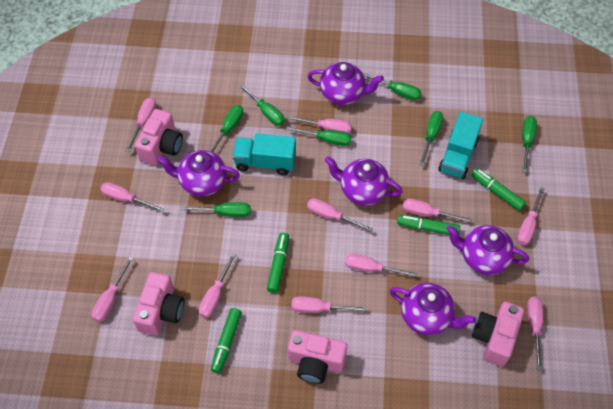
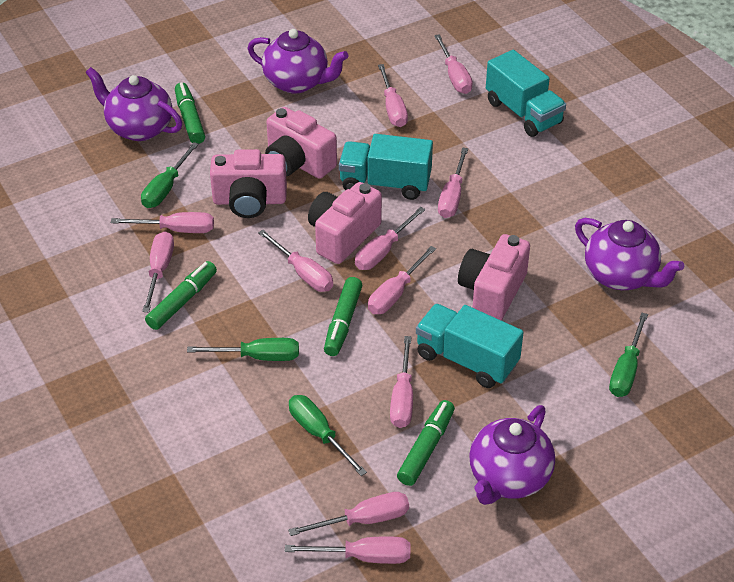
green screwdriver: [181,202,251,217] [211,105,243,152] [238,83,285,126] [286,127,352,146] [362,72,421,100] [419,111,443,166] [522,116,537,173] = 7 -> [141,142,199,208] [187,338,299,361] [289,395,367,476] [609,313,648,397] = 4
purple teapot: [157,150,240,196] [307,62,384,105] [325,156,403,205] [389,283,476,335] [447,225,529,275] = 5 -> [85,67,182,141] [247,29,348,94] [469,405,555,505] [575,218,684,290] = 4
turquoise truck: [232,133,296,175] [438,111,483,179] = 2 -> [339,134,433,200] [416,304,524,388] [486,50,566,137] = 3

